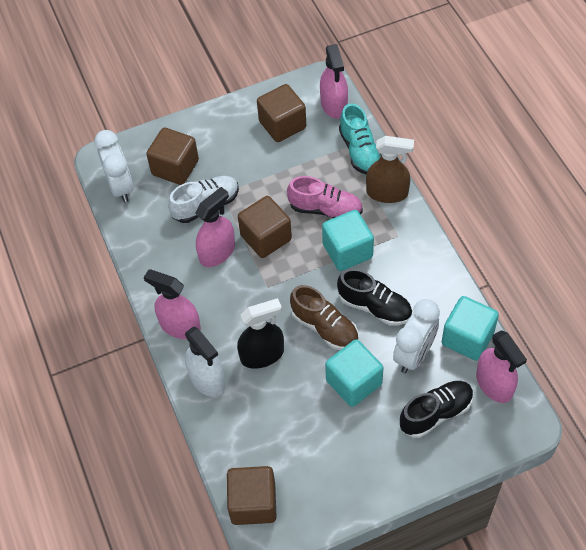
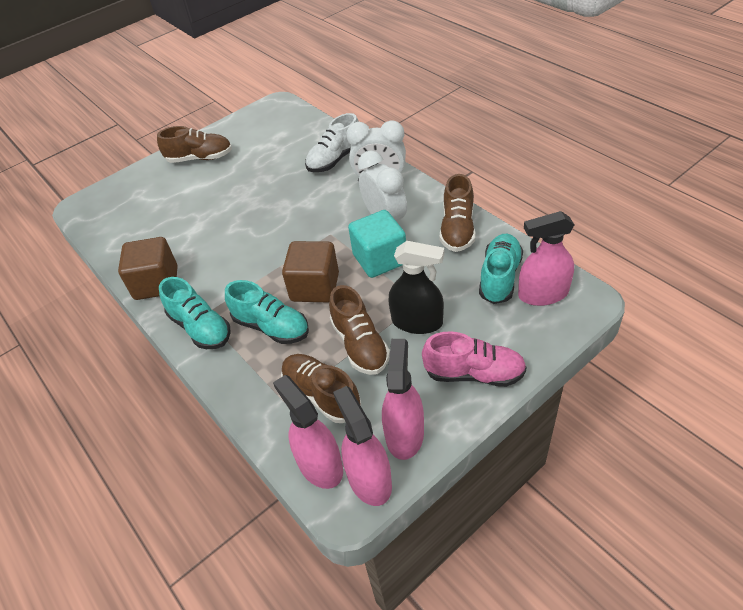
black shoe: [337,269,412,326] [400,381,474,438] = 2 -> none = 0
brown cube: [146,128,199,185] [227,466,277,525] [238,196,292,258] [257,84,306,142] = 4 -> [118,237,177,300] [282,241,339,302] = 2
brown shoe: [290,285,358,350] = 1 -> [157,126,232,163] [281,354,361,423] [329,285,390,375] [440,174,475,252] = 4
brown spray bottle: [366,136,414,203] = 1 -> none = 0
turquoise cube: [322,210,374,271] [325,339,383,407] [442,296,499,361] = 3 -> [348,210,406,278] = 1
turquoise shoe: [339,104,382,174] = 1 -> [159,277,231,349] [225,280,309,344] [479,234,523,304] = 3
white spray bottle: [185,326,225,397] = 1 -> none = 0

